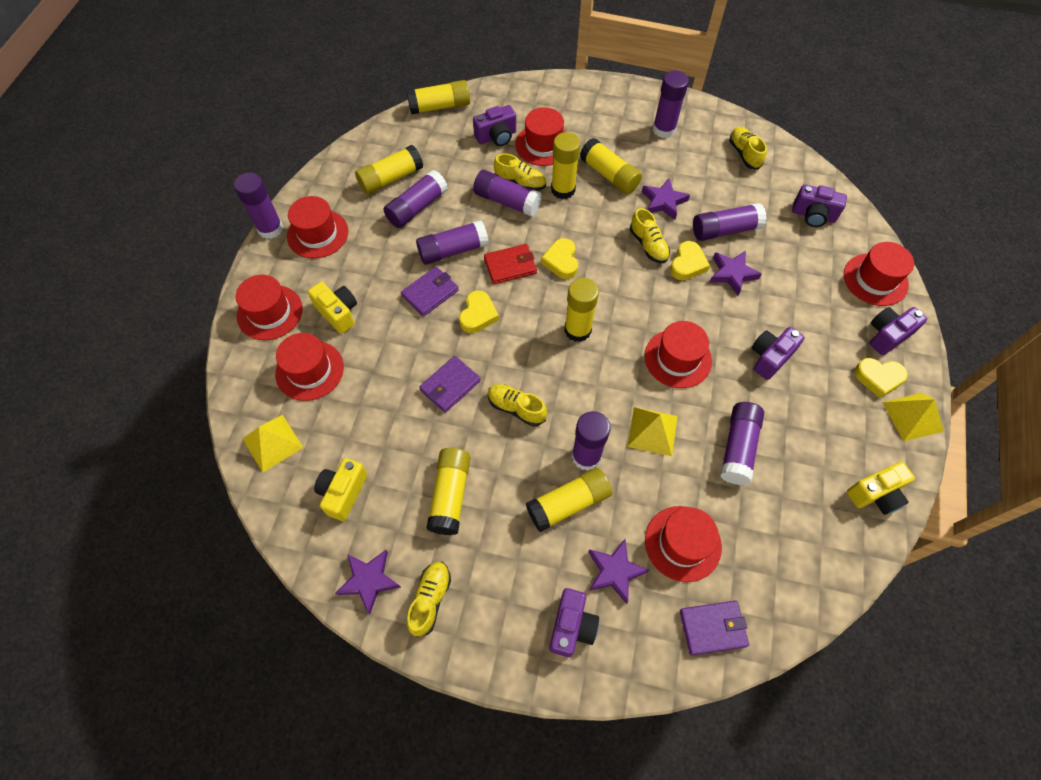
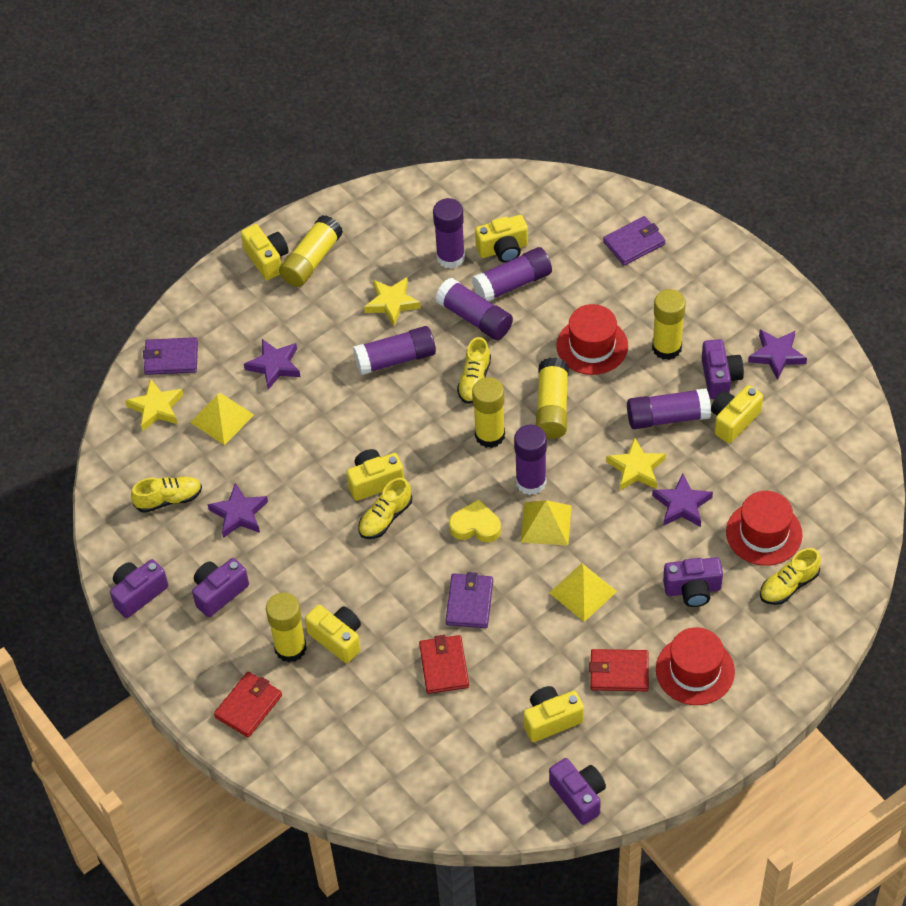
purple glue stick: [234,172,283,239] [384,170,448,228] [416,220,489,264] [473,170,542,217] [572,411,611,471] [653,71,689,138] [693,203,767,241] [720,402,764,485] = 8 -> [353,326,436,375] [433,198,465,269] [436,278,513,340] [472,247,552,301] [514,424,547,495] [627,388,711,429] = 6
red hat: [236,275,303,340] [275,333,344,401] [287,196,348,259] [515,107,565,166] [644,321,712,388] [645,506,722,582] [844,242,914,306] = 7 -> [557,304,628,375] [656,627,735,705] [726,491,803,566] = 3
red wallet: [484,244,537,284] = 1 -> [214,672,282,737] [419,635,469,694] [589,649,649,691] = 3
yellow camera: [308,282,357,334] [314,458,368,521] [847,462,915,515] = 3 -> [241,224,289,280] [305,605,361,663] [346,449,404,501] [475,215,528,263] [523,686,584,742] [711,385,763,443] = 6
yellow glue stick: [355,145,423,194] [406,80,470,115] [426,448,471,535] [526,468,612,532] [551,132,580,199] [565,278,599,342] [580,138,642,194] = 7 -> [266,592,307,662] [279,215,343,287] [472,377,505,448] [536,357,569,439] [652,289,686,360] = 5
yellow heart: [459,290,499,333] [541,238,578,279] [670,241,710,280] [854,358,908,398] = 4 -> [449,500,501,542] = 1
yellow shoe: [407,562,451,637] [488,384,547,426] [494,153,546,191] [630,208,670,263] [729,127,767,170] = 5 -> [131,477,202,513] [359,478,412,539] [457,337,491,404] [760,548,821,605] = 4
yellow star: none = 0 -> [125,378,183,431] [364,277,421,326] [606,437,666,490] = 3

